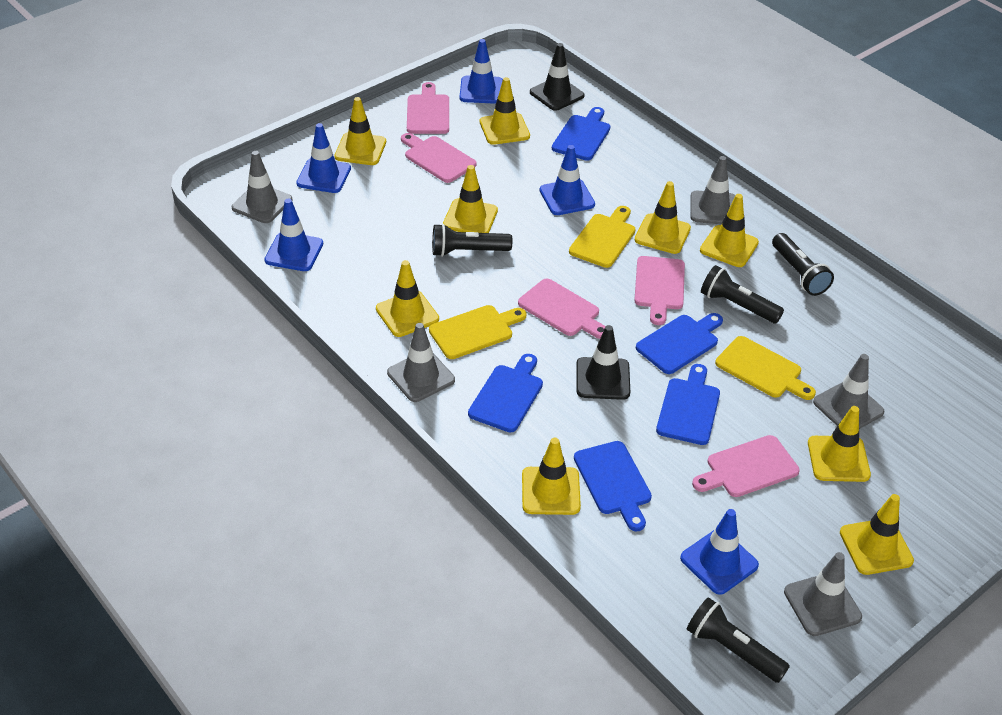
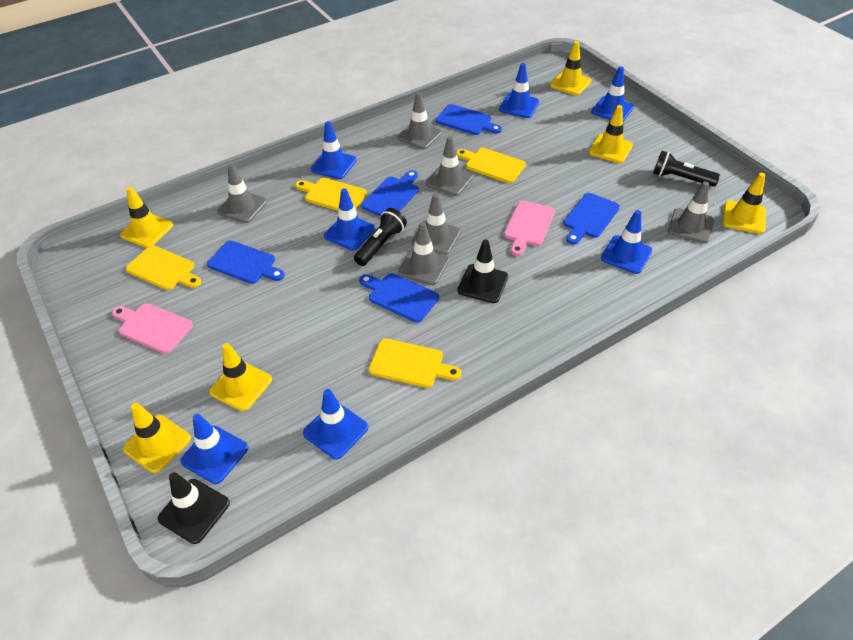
black flashlight: [432,224,512,257] [687,597,790,683] [701,265,784,324] [772,233,834,296] = 4 -> [354,208,407,266] [653,151,720,187] = 2
blue traffic cone: [264,199,323,271] [296,123,351,193] [460,39,503,104] [540,145,595,215] [680,509,759,595] = 5 -> [180,414,248,484] [303,389,368,459] [311,121,357,179] [324,188,375,250] [499,63,539,118] [591,66,634,121] [601,210,652,274] = 7
grey traffic cone: [232,151,292,223] [387,323,455,402] [690,156,736,224] [784,552,862,636] [813,354,884,429] = 5 -> [217,163,267,223] [397,92,442,149] [398,222,449,285] [411,193,461,255] [426,136,473,196] [668,181,714,243] = 6
pink cutting board: [401,133,477,183] [407,82,449,134] [518,279,606,339] [634,256,685,325] [692,435,800,497] = 5 -> [112,303,193,354] [504,201,555,256] = 2
yellow cutting board: [429,305,527,359] [569,206,636,268] [715,336,816,400] = 3 -> [126,245,201,290] [295,178,367,211] [369,339,461,388] [456,148,526,183] = 4
yellow traffic cone: [335,97,386,165] [376,260,439,337] [443,165,498,233] [480,77,530,145] [522,438,581,515] [635,181,691,254] [700,194,759,267] [808,406,871,482] [840,494,914,575] = 9 -> [120,187,173,248] [123,403,191,473] [209,343,272,411] [550,41,591,95] [589,105,633,163] [723,173,766,234] = 6

